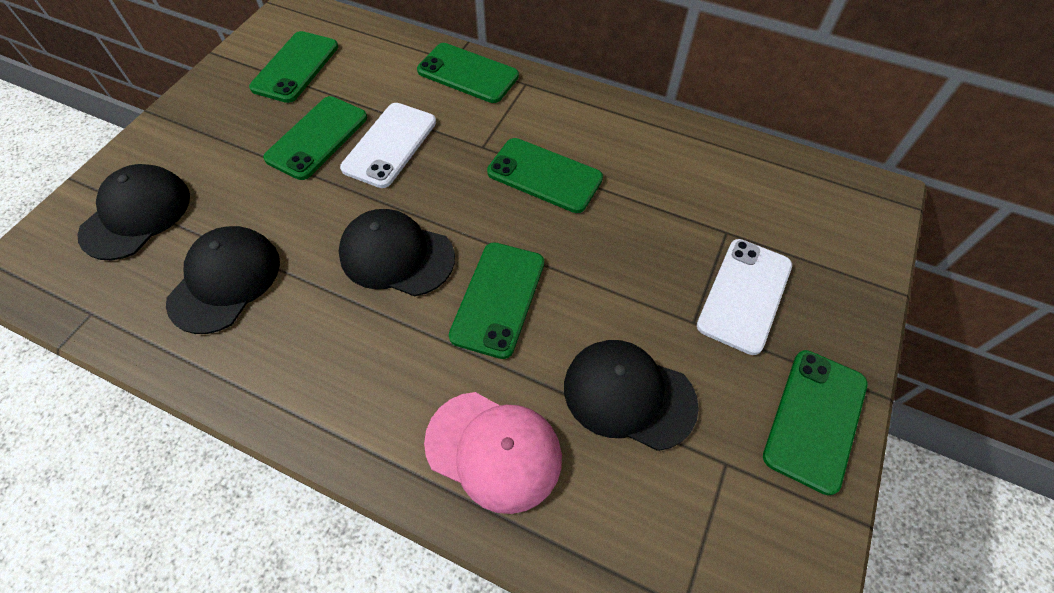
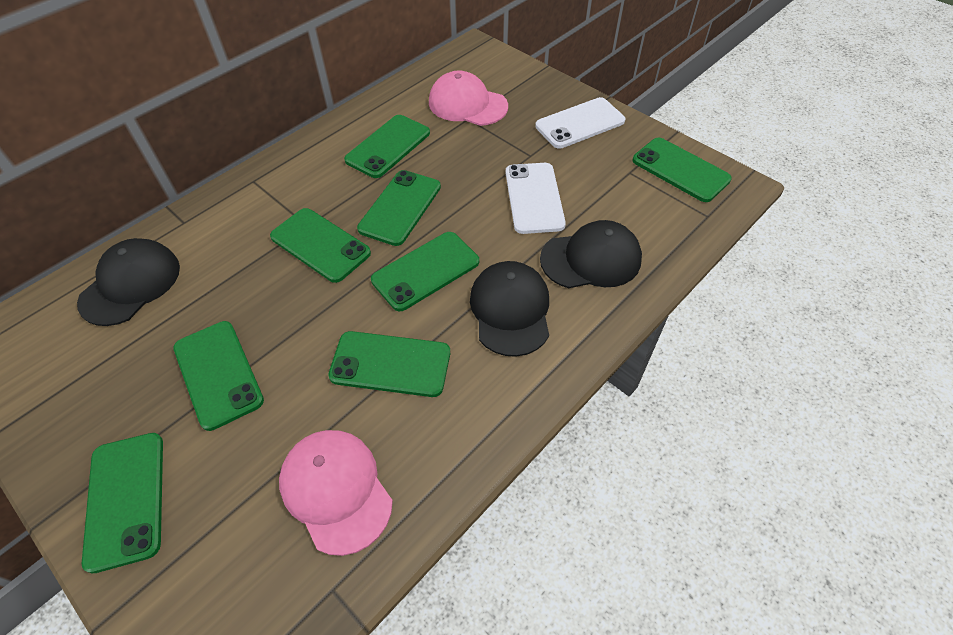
black cap: [77,164,190,260] [166,226,280,334] [339,209,455,296] [564,340,699,451] = 4 -> [77,238,180,326] [470,261,549,357] [540,220,642,288] = 3
green phone: [249,31,338,103] [263,96,367,180] [417,43,519,103] [449,242,544,359] [487,138,603,213] [763,350,868,495] = 6 -> [82,433,163,574] [173,321,264,431] [270,208,371,283] [328,331,450,397] [344,115,430,178] [357,170,441,246] [371,232,479,311] [633,137,732,202] = 8
pink cap: [424,392,562,514] = 1 -> [279,430,393,556] [429,71,508,126] = 2

